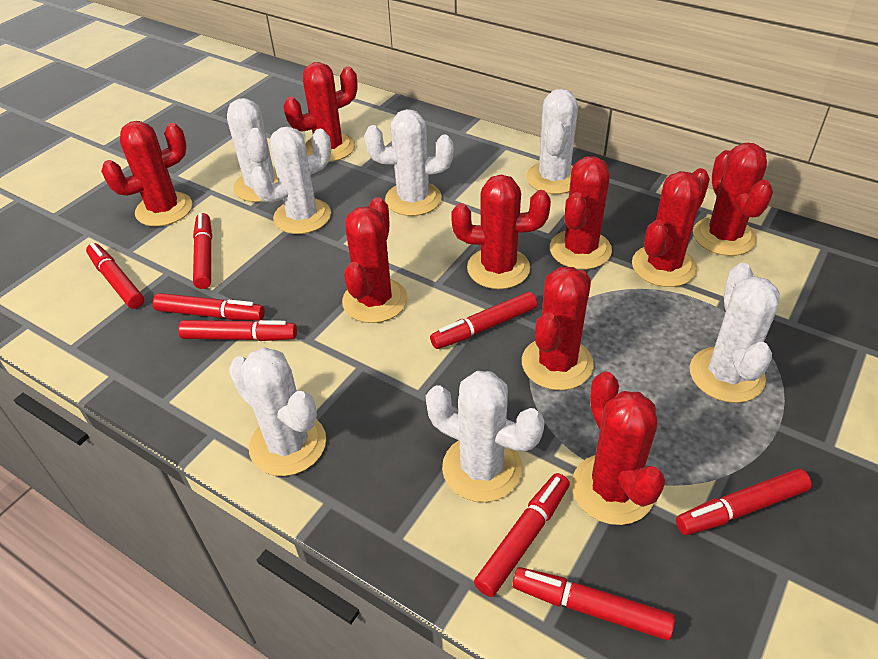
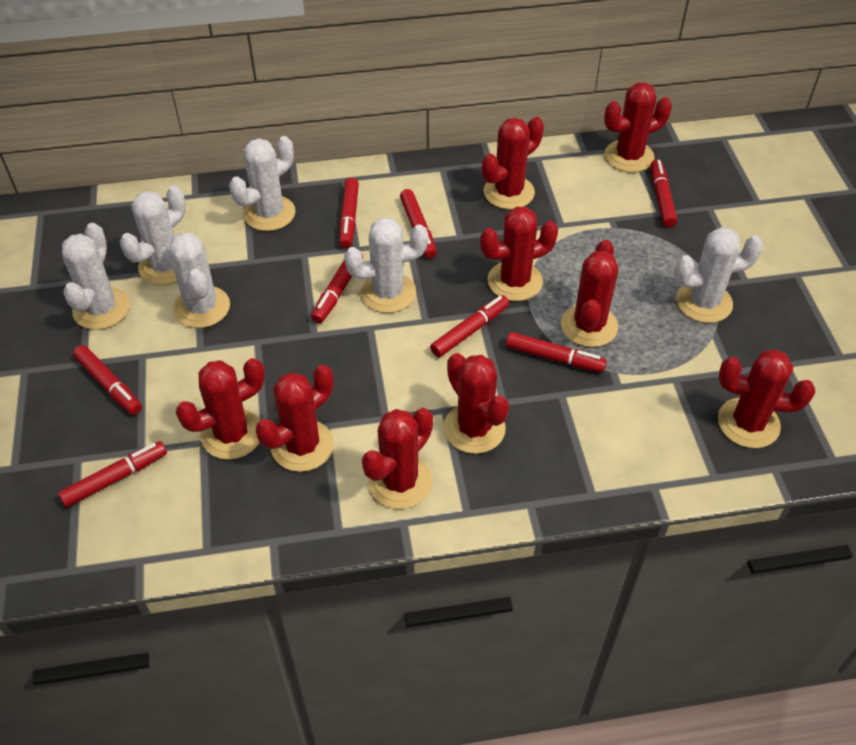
white cactus: [227,98,278,202] [229,347,326,476] [250,127,331,234] [365,109,453,216] [426,371,545,502] [526,89,578,194] [690,263,780,403] = 7 -> [62,223,130,330] [120,186,186,286] [169,233,230,328] [229,136,295,231] [344,218,428,313] [674,227,763,323] = 6

